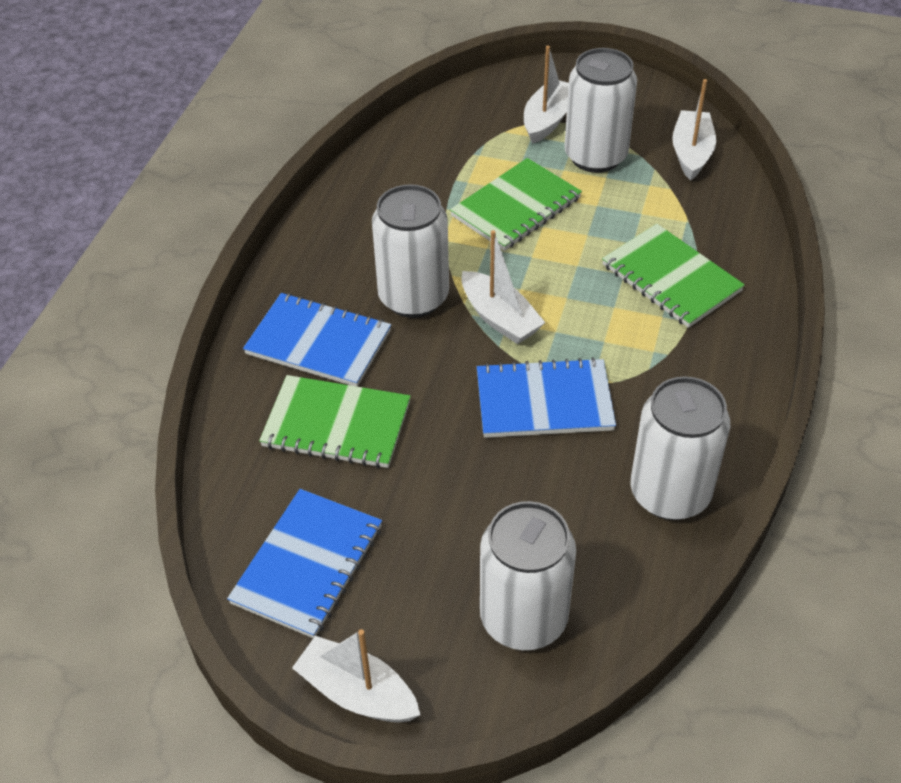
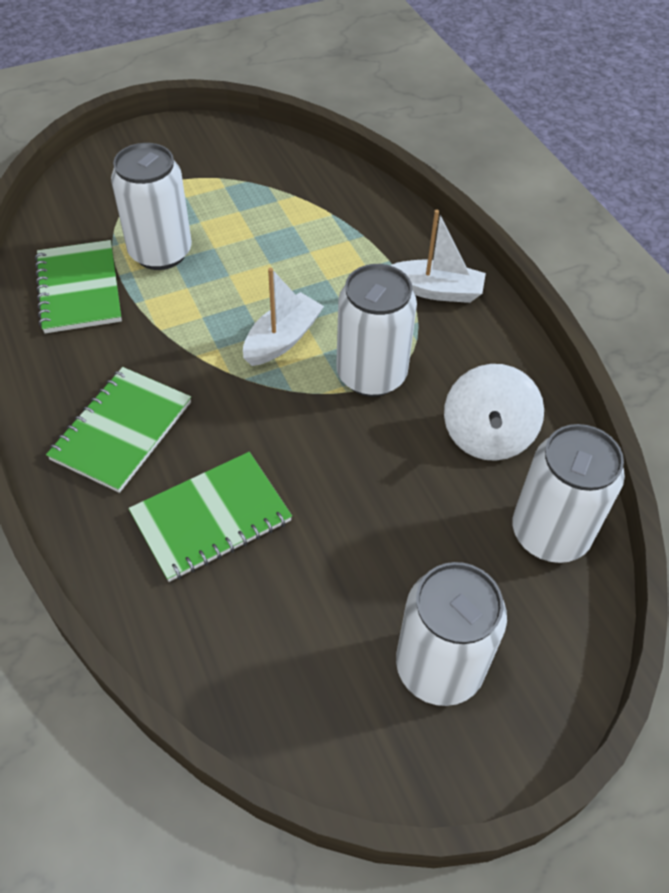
blue notebook: [227,489,382,638] [243,293,391,387] [477,357,616,438] = 3 -> none = 0
white boat: [292,629,420,723] [461,230,546,344] [524,46,569,144] [672,79,716,181] = 4 -> [243,268,324,366] [390,210,486,303] = 2
white spinning top: none = 0 -> [444,364,544,461] = 1

